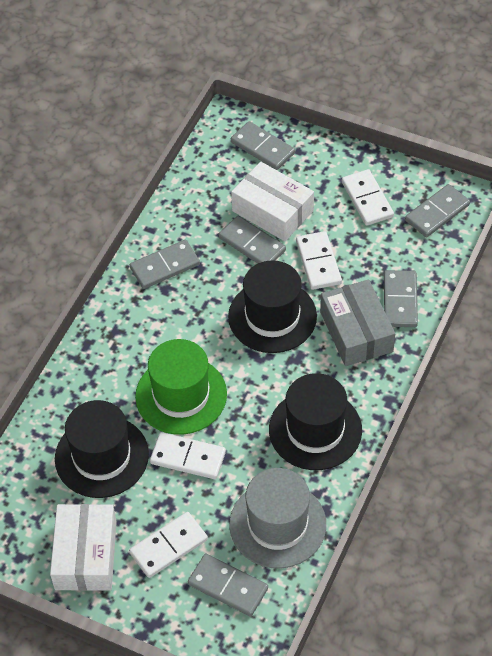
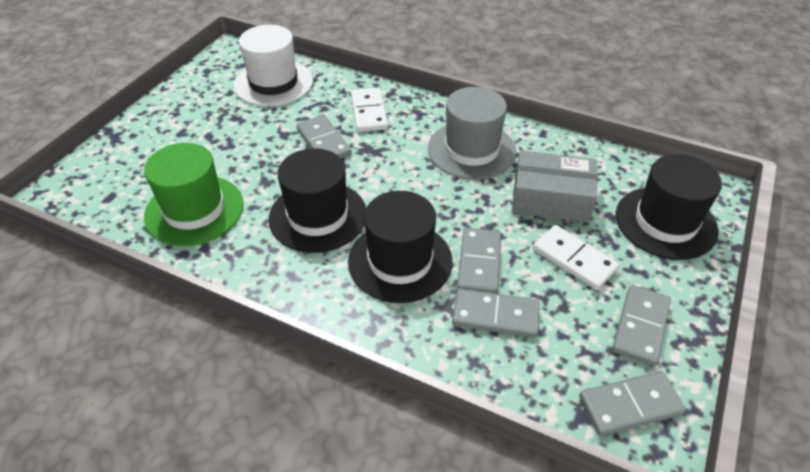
grey domino: [130,240,200,289] [188,553,268,617] [218,216,286,264] [231,121,295,170] [384,270,418,327] [405,184,470,237] = 6 -> [296,115,352,158] [452,289,539,338] [457,228,501,294] [579,371,686,436] [612,285,671,366] = 5
white box: [50,504,117,591] [231,162,314,241] = 2 -> none = 0
white domino: [129,512,208,578] [150,432,226,479] [296,231,342,290] [342,169,394,226] = 4 -> [351,88,388,132] [533,225,619,290] = 2
white hat: none = 0 -> [234,25,313,106] = 1

